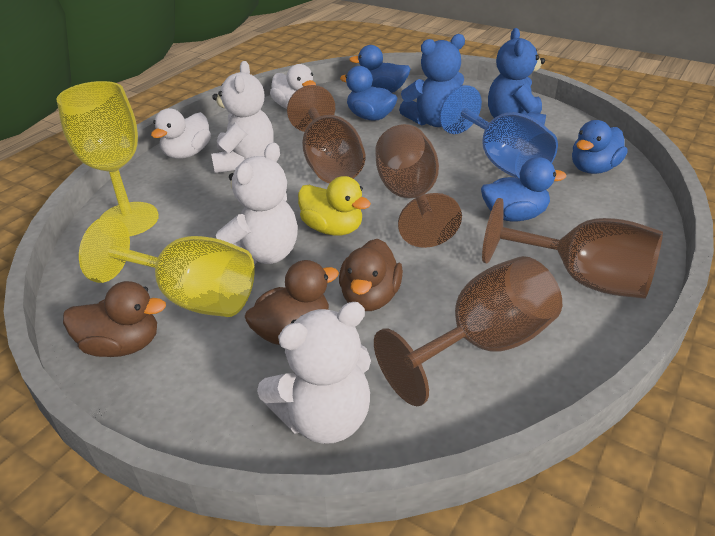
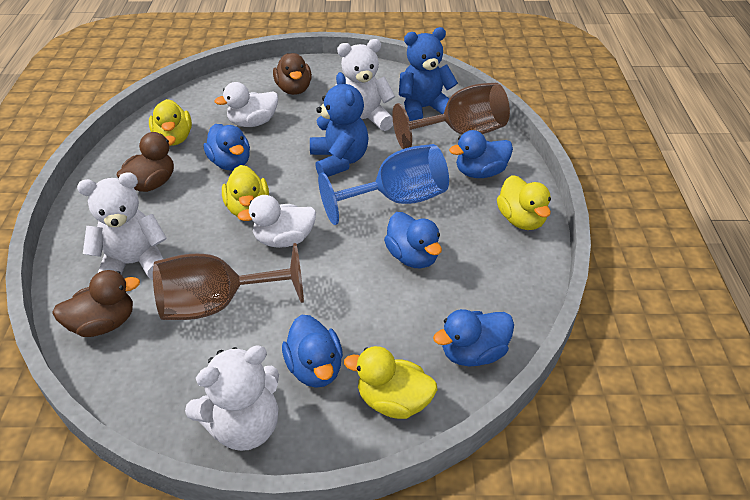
blue duck: [340,66,398,121] [349,45,411,93] [481,157,566,222] [572,120,627,174] = 4 -> [203,124,250,171] [282,315,343,388] [384,212,442,269] [433,309,514,367] [449,130,513,178] = 5
brown goblet: [287,85,365,184] [374,256,562,406] [375,124,462,248] [482,198,663,299] = 4 -> [153,243,304,320] [393,83,510,149] = 2
yellow duck: [298,176,371,235] = 1 -> [149,99,192,146] [222,165,269,216] [344,346,437,419] [497,175,551,230] = 4
yellow goblet: [56,81,159,237] [79,216,255,317] = 2 -> none = 0

